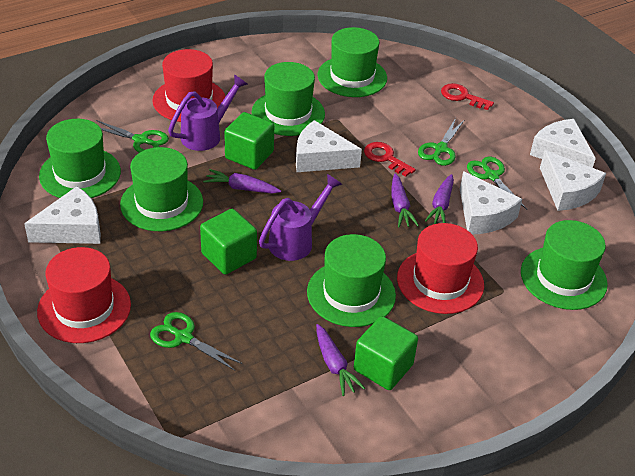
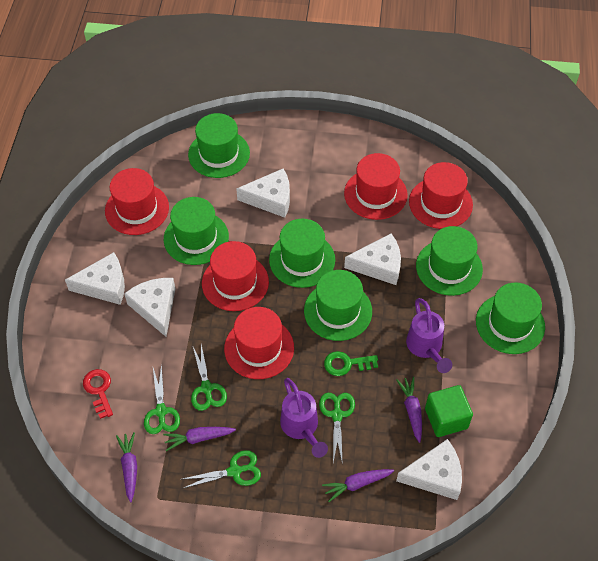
green cube: [200,209,257,275] [224,112,274,170] [354,316,418,390] = 3 -> [425,385,473,437] = 1
green key: none = 0 -> [324,351,378,376] = 1
red hat: [37,247,131,343] [152,49,226,122] [397,223,484,314] = 3 -> [105,168,169,235] [202,241,269,311] [224,307,294,379] [344,153,408,220] [409,162,473,229] = 5
red key: [364,142,416,177] [441,83,494,110] = 2 -> [83,369,113,419] = 1

